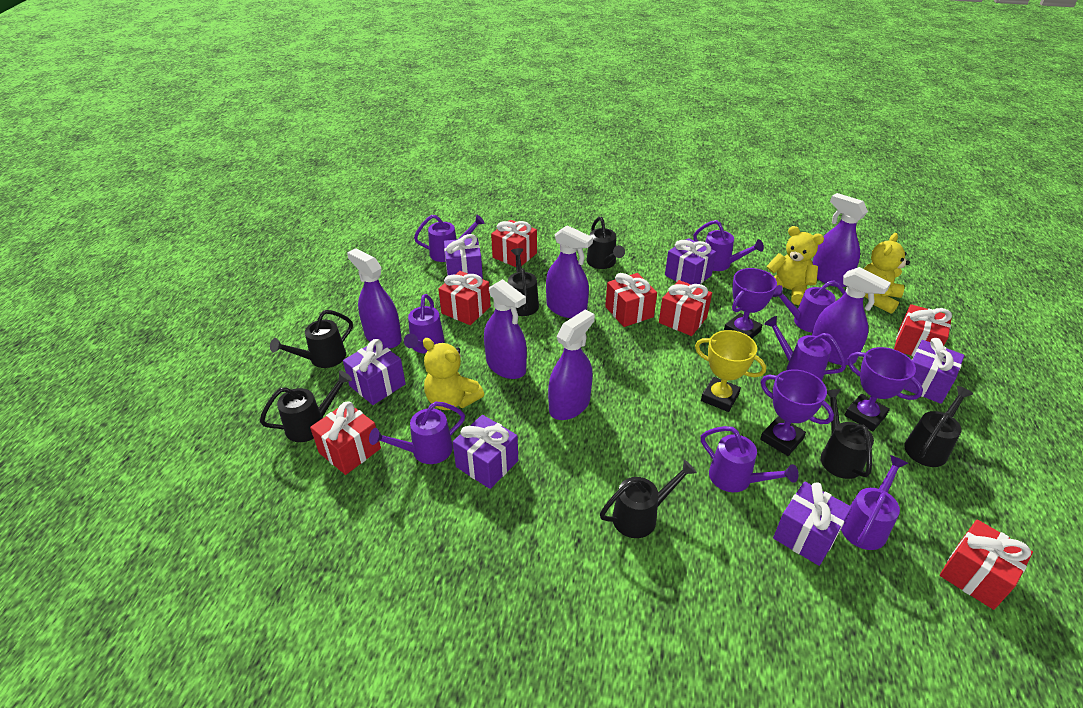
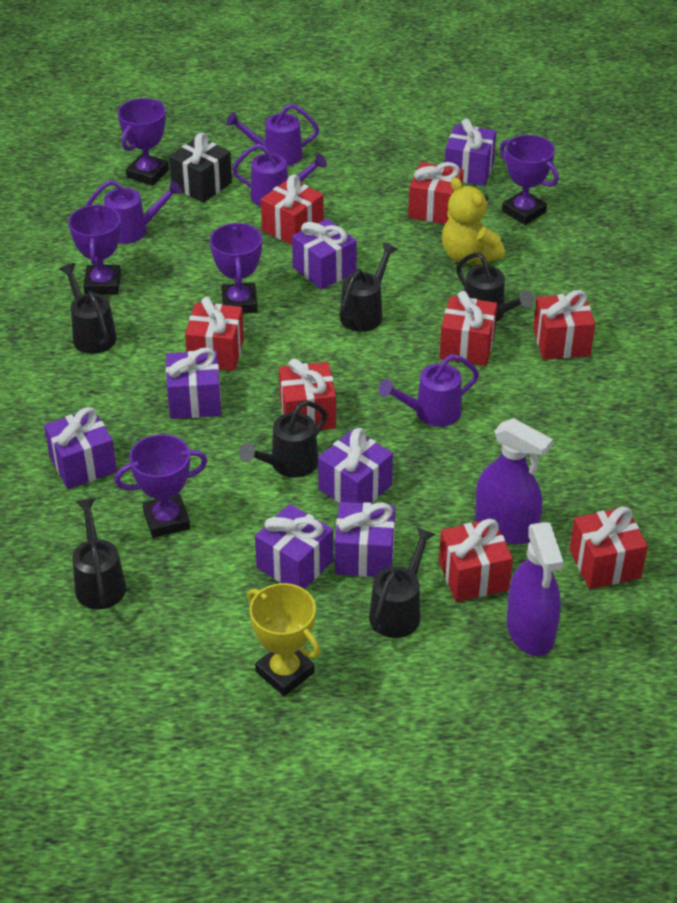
black gift: none = 0 -> [169,132,232,203] = 1
black watering can: [260,370,352,442] [270,310,353,368] [508,248,539,316] [587,217,625,269] [600,460,697,538] [820,389,874,479] [904,386,973,467] = 7 -> [59,263,117,354] [72,498,126,610] [239,401,327,477] [339,243,398,332] [369,527,436,638] [456,252,534,322] = 6
purple gift: [343,339,406,405] [444,234,483,279] [453,415,518,489] [665,238,716,285] [773,481,852,566] [904,338,965,404] = 6 -> [44,407,117,489] [166,348,221,419] [255,504,333,589] [292,218,357,290] [318,428,393,503] [335,502,395,577] [445,118,496,186] = 7
purple spray bottle: [347,248,402,349] [484,279,527,379] [546,225,593,318] [548,309,595,420] [812,193,868,287] [812,267,891,365] = 6 -> [475,418,553,544] [507,522,563,656] = 2
purple trophy: [724,268,777,338] [760,369,834,456] [844,347,923,431] = 3 -> [69,204,121,295] [115,434,208,538] [118,98,169,186] [210,223,262,314] [500,135,559,225] = 5
purple watering can: [369,401,465,464] [404,294,445,354] [414,215,485,262] [693,220,764,271] [701,426,799,492] [764,316,846,380] [772,280,845,333] [841,455,908,550] = 8 -> [86,180,182,244] [226,104,319,166] [232,144,327,207] [379,354,479,427] = 4
red gift: [310,401,381,475] [438,271,491,325] [491,220,537,267] [605,273,657,327] [659,280,712,336] [894,304,952,356] [940,519,1033,610] = 7 -> [185,297,244,371] [261,174,324,245] [279,359,336,430] [408,162,464,224] [439,519,513,602] [440,291,497,366] [533,290,595,360] [570,506,648,589] = 8
yellow teddy bear: [423,338,484,410] [766,226,824,305] [864,233,910,314] = 3 -> [442,178,505,264] = 1

